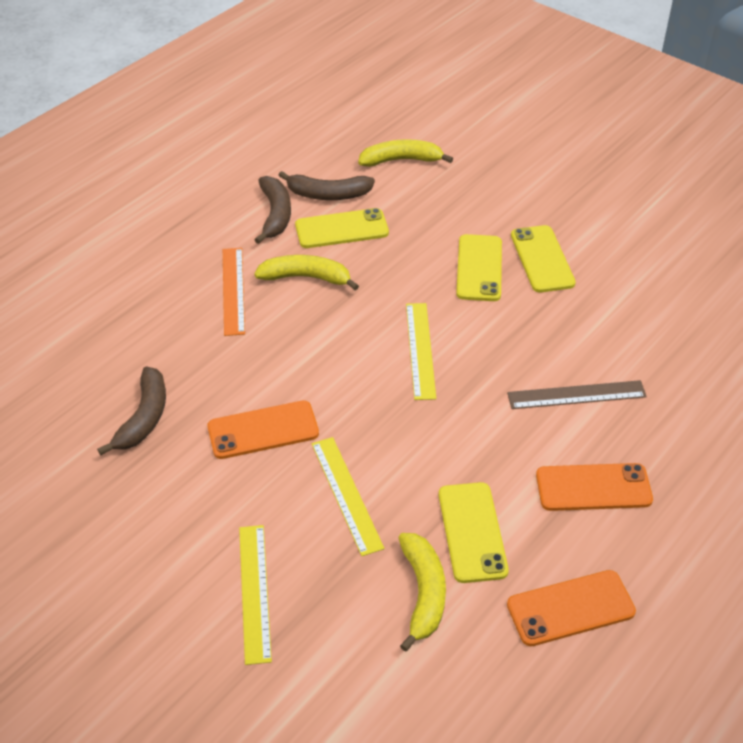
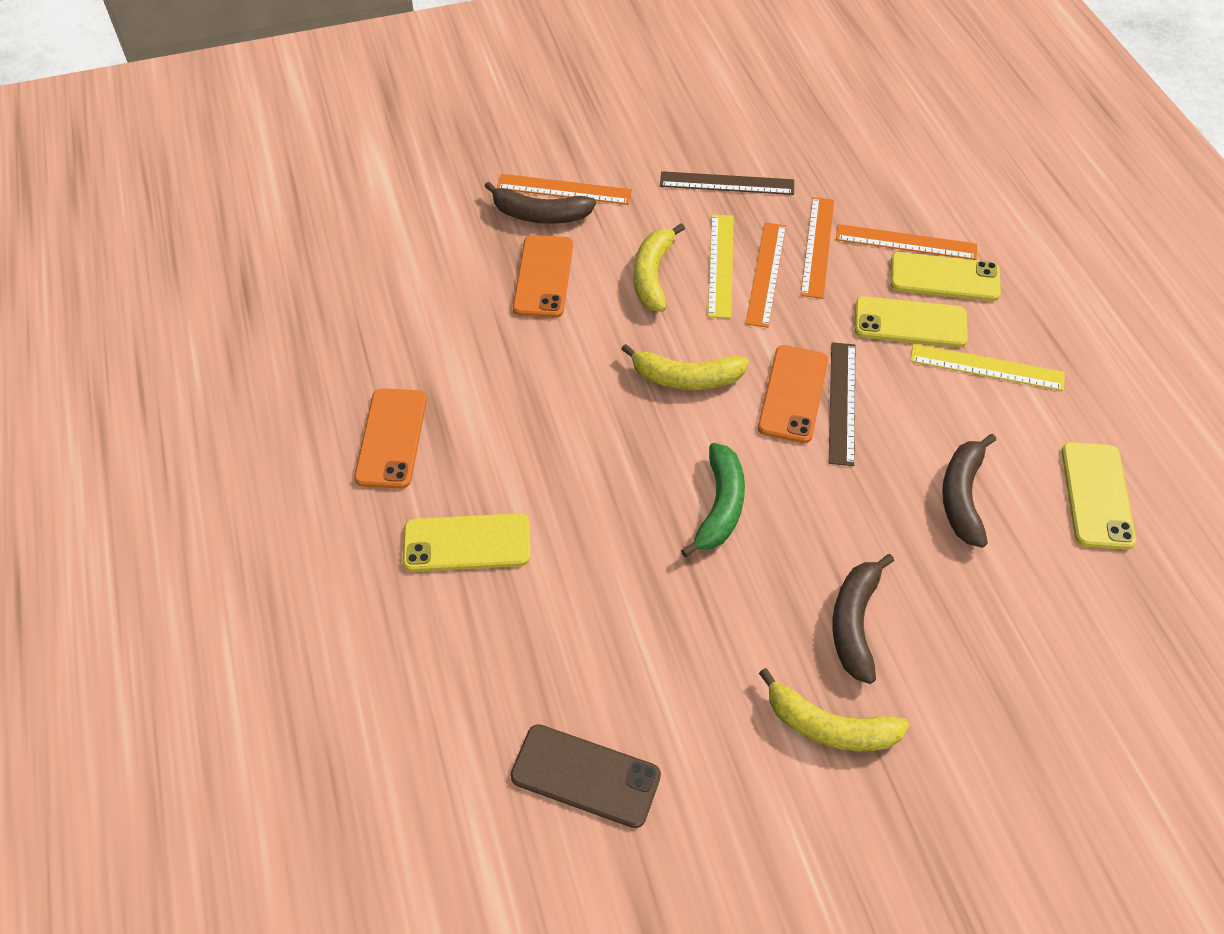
brown phone: none = 0 -> [510,724,661,828] = 1
brown ruler: [507,380,647,409] = 1 -> [660,171,794,195] [829,342,855,466] = 2
green banana: none = 0 -> [681,443,745,557] = 1
orange ruler: [223,248,245,336] = 1 -> [497,174,632,205] [745,222,786,328] [801,197,834,299] [836,224,977,260] = 4
yellow ruler: [239,525,272,665] [312,437,384,556] [406,303,436,400] = 3 -> [708,214,734,319] [910,343,1065,391] = 2

